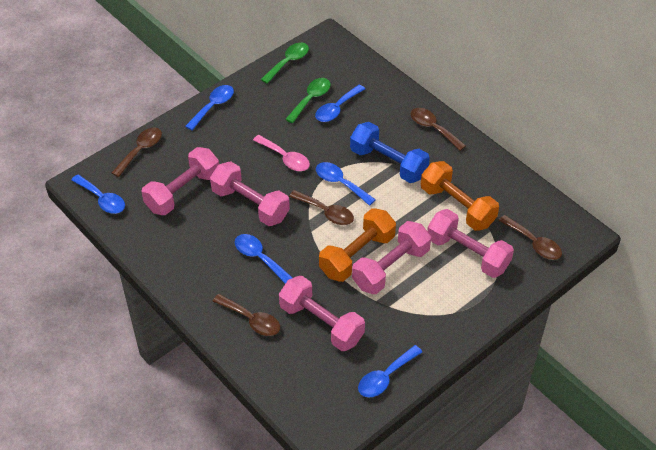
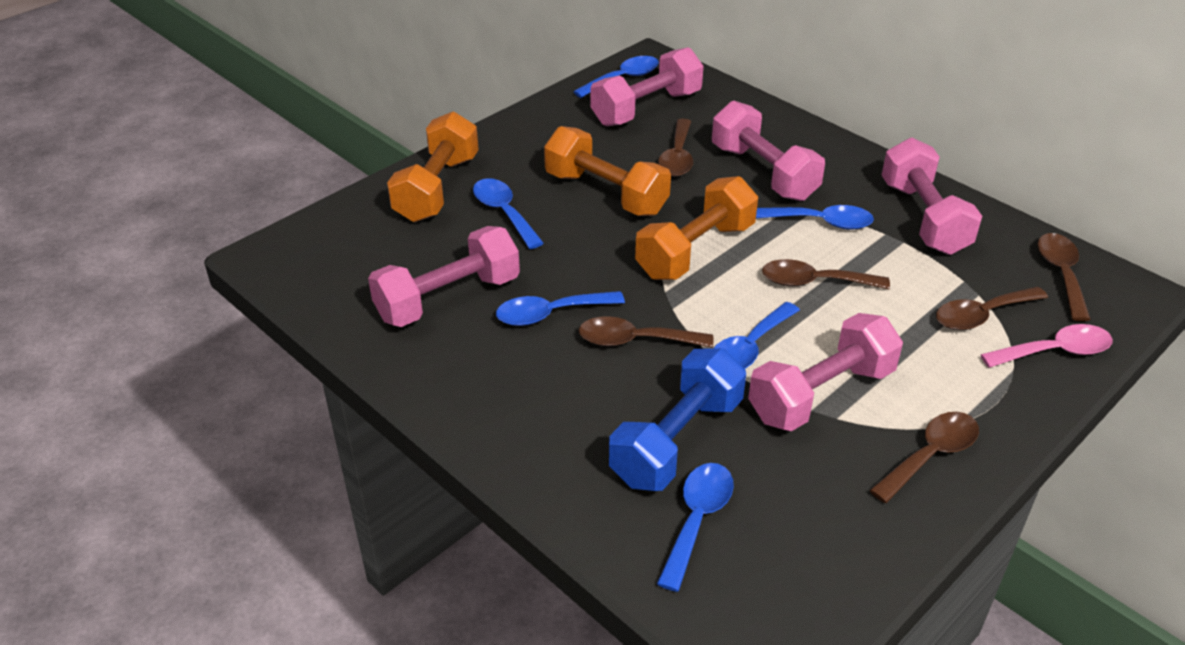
brown spoon: [112,128,162,177] [213,294,280,336] [289,190,354,225] [411,108,466,151] [498,215,562,260] = 5 -> [579,316,713,348] [658,118,693,177] [762,259,890,289] [869,412,979,503] [936,287,1048,330] [1038,233,1091,321] = 6
green spoon: [261,43,309,84] [285,78,331,123] = 2 -> none = 0
orange dumbbell: [319,208,396,282] [421,161,499,231] = 2 -> [387,111,479,222] [544,126,671,216] [635,176,758,280] = 3

